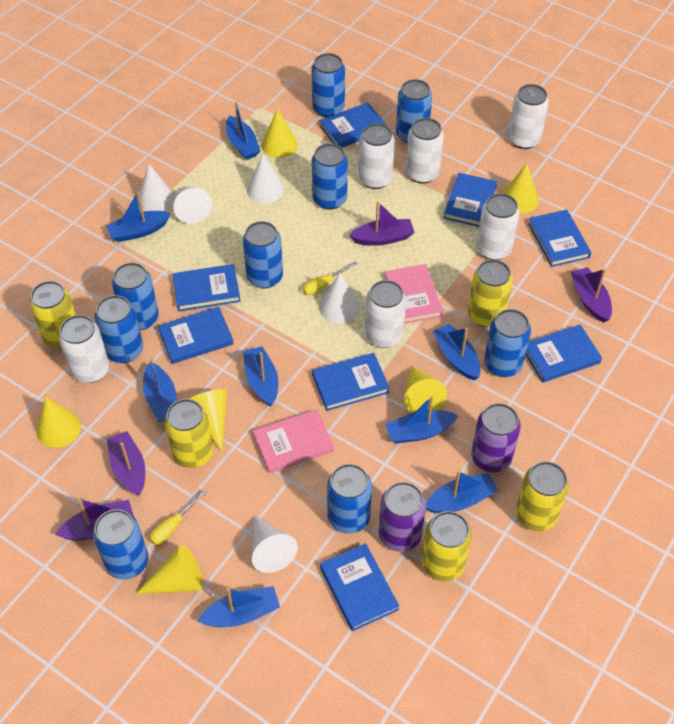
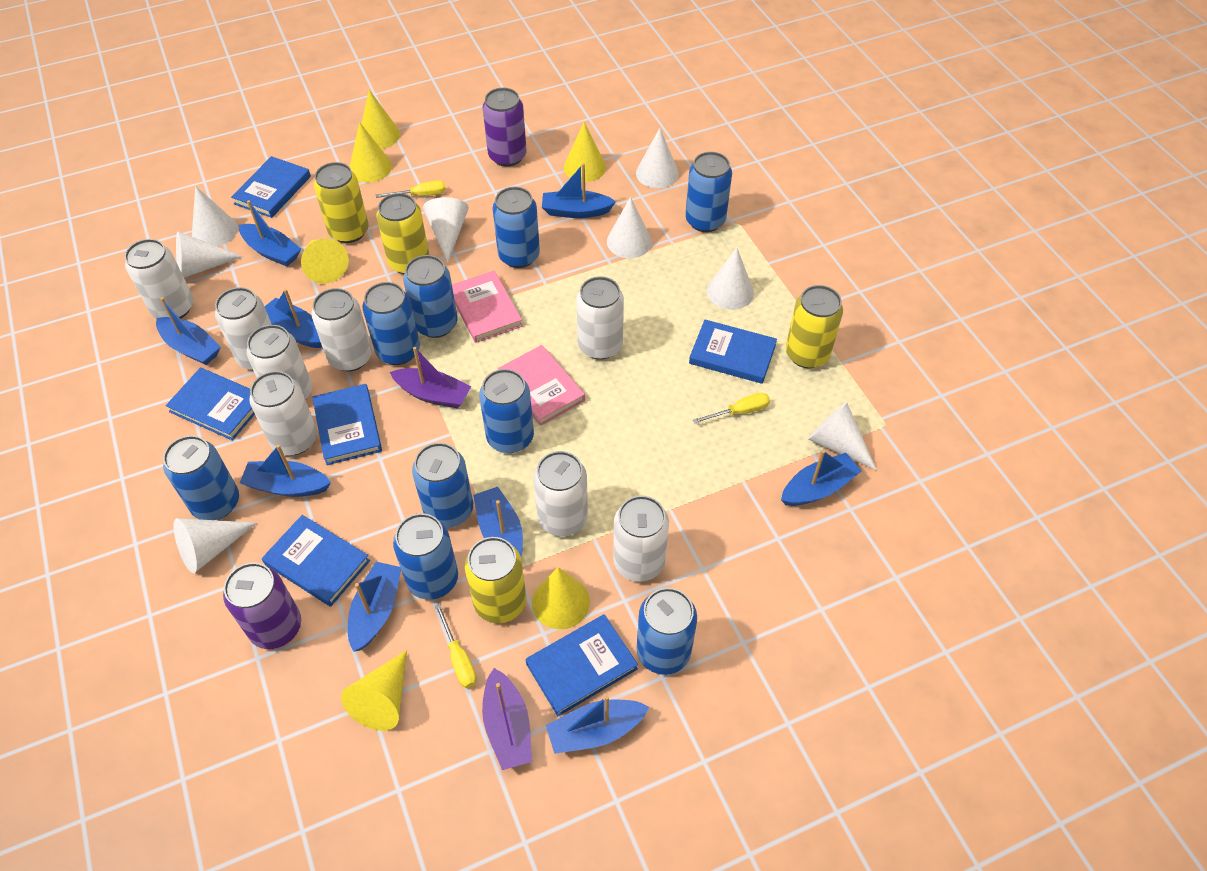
blue boat: [106,191,171,242] [143,358,177,422] [198,586,280,627] [226,101,261,160] [243,346,278,407] [386,396,459,443] [426,471,499,513] [433,324,480,380] = 8 -> [156,297,221,365] [239,200,301,266] [240,445,331,497] [264,289,322,348] [348,562,401,652] [473,487,523,556] [542,163,616,218] [546,695,649,754] [781,450,861,506] = 9
blue book: [158,307,234,364] [173,264,241,311] [312,353,390,411] [320,102,387,148] [320,543,399,631] [444,173,497,227] [526,325,602,383] [528,210,591,267] = 8 -> [166,368,255,440] [231,156,311,218] [262,515,370,607] [312,384,382,465] [525,614,638,716] [689,320,777,384] = 6
purple boat: [55,499,134,541] [107,431,145,496] [349,202,415,246] [571,267,612,323] = 4 -> [390,347,471,408] [482,668,532,770] = 2
white can: [59,315,109,383] [358,123,395,189] [365,280,406,348] [406,118,444,183] [477,193,520,260] [508,84,549,149] = 6 -> [125,239,193,319] [215,287,272,370] [247,325,312,400] [249,371,317,455] [311,288,372,371] [533,451,588,536] [576,276,624,360] [613,496,669,582] = 8
white cone: [137,164,175,211] [173,186,212,224] [247,154,285,203] [252,515,298,573] [319,273,360,323] = 5 -> [173,518,257,573] [176,231,243,278] [192,186,238,246] [423,197,469,263] [607,197,652,258] [636,128,679,188] [707,248,754,310] [808,402,877,470] = 8
yellow can: [30,281,76,349] [165,399,213,468] [422,511,472,581] [468,259,513,327] [516,461,569,531] = 5 -> [314,162,369,243] [376,193,430,274] [465,537,526,623] [786,285,843,368] = 4
yellow screwdriver: [149,490,207,545] [303,262,357,295] = 2 -> [376,180,446,198] [435,604,477,688] [693,393,770,424] = 3

